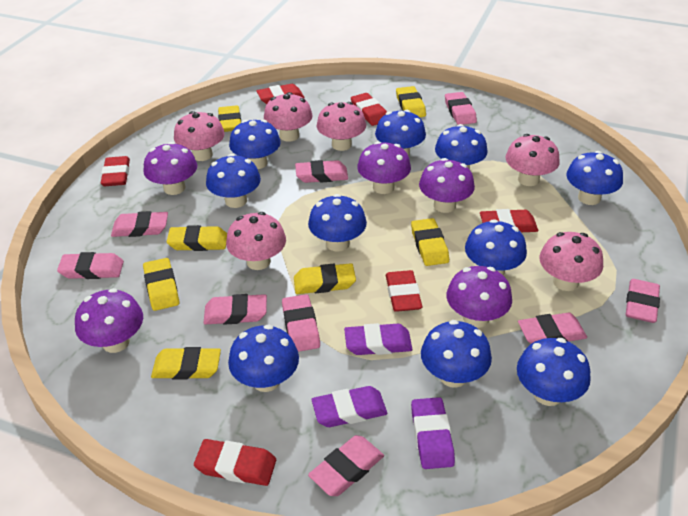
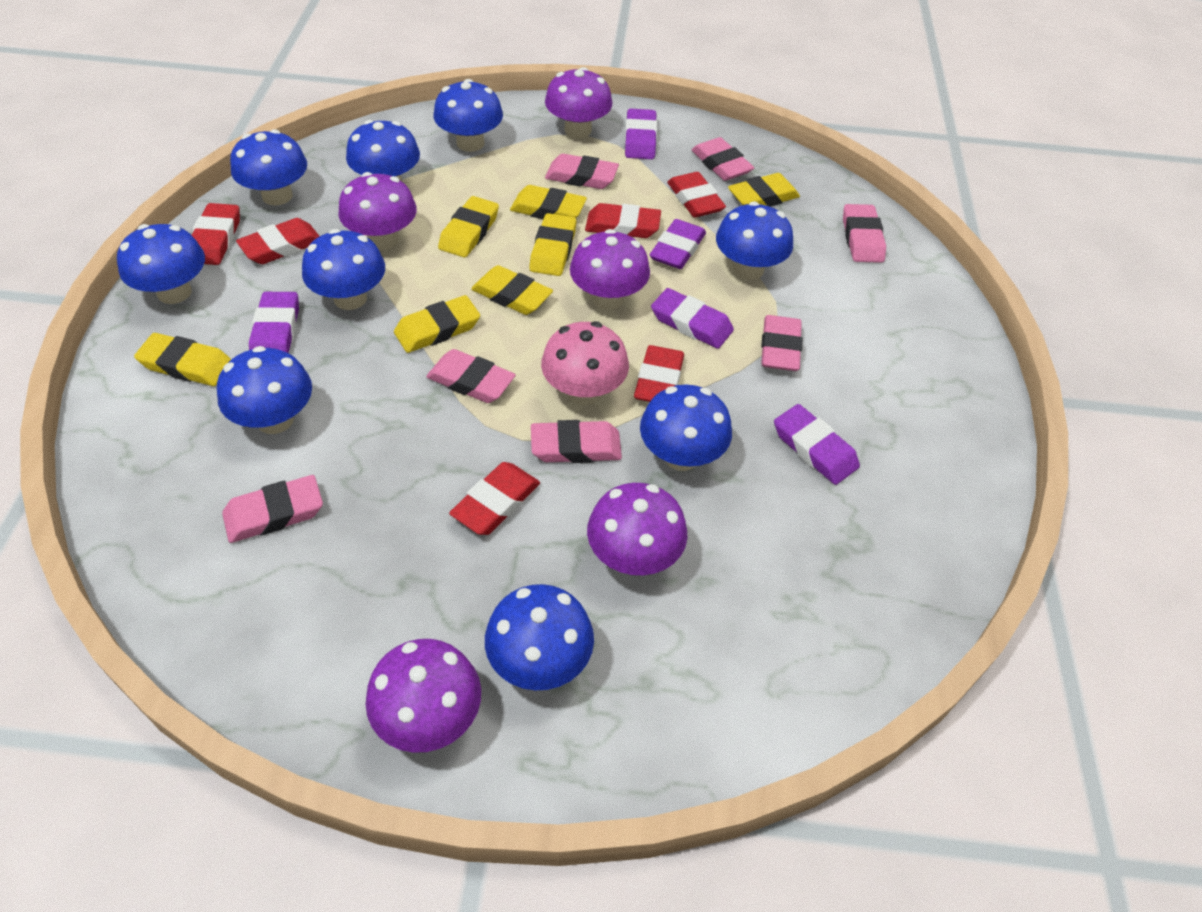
blue mushroom: [206,154,261,208] [228,324,299,392] [229,119,281,169] [308,194,367,252] [375,110,426,156] [421,320,492,388] [435,124,487,169] [465,219,527,275] [517,338,591,406] [566,151,623,205] = 10 -> [117,224,205,304] [217,346,312,434] [230,129,307,205] [302,229,385,310] [346,120,420,181] [433,79,503,152] [485,584,594,690] [640,385,732,471] [716,202,793,280] = 9
pink eraser: [57,252,124,279] [111,211,168,237] [203,294,267,325] [282,294,320,352] [295,160,348,183] [308,435,384,496] [445,92,477,125] [518,313,587,344] [625,279,660,323] = 9 -> [222,475,323,543] [426,349,516,403] [531,420,622,463] [545,154,619,189] [692,137,754,181] [761,315,802,371] [843,204,886,263] = 7
pink mushroom: [174,111,225,161] [226,212,286,270] [264,92,313,142] [317,102,366,151] [506,134,560,186] [539,232,603,291] = 6 -> [541,321,629,405] = 1
purple eraser: [312,386,387,427] [344,323,412,355] [411,397,455,469] = 3 -> [249,292,299,353] [625,108,657,159] [650,219,706,269] [651,288,734,349] [774,404,860,485] = 5

